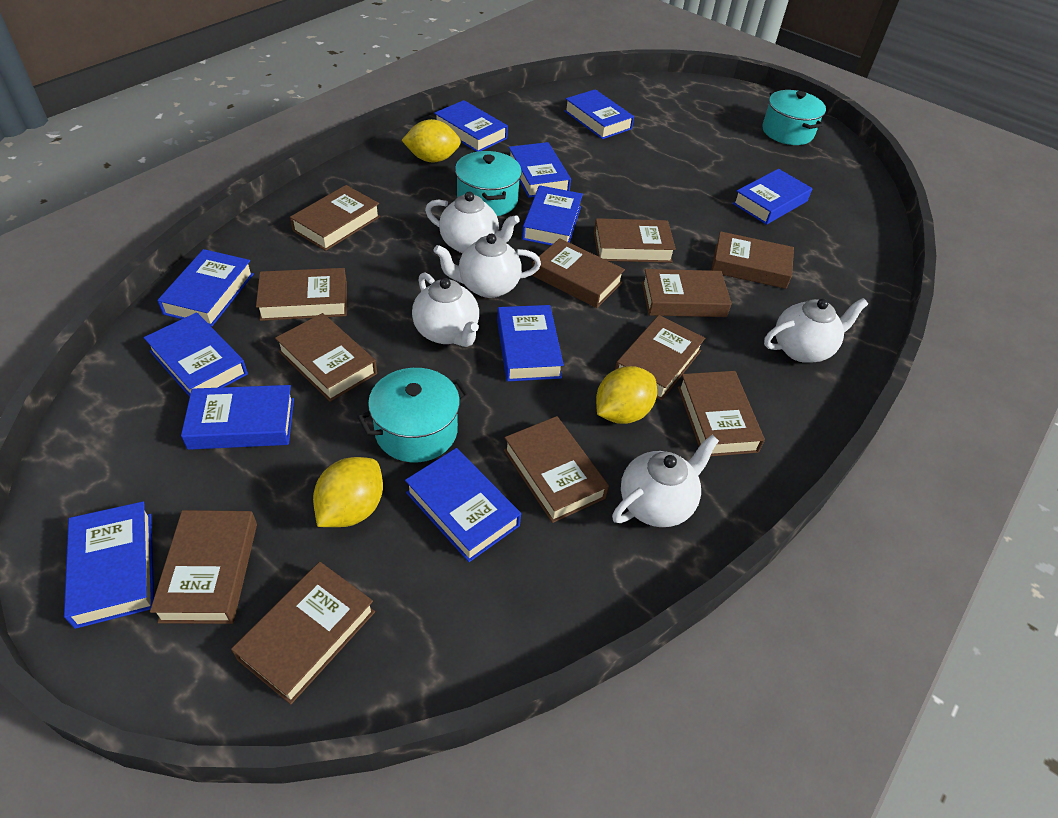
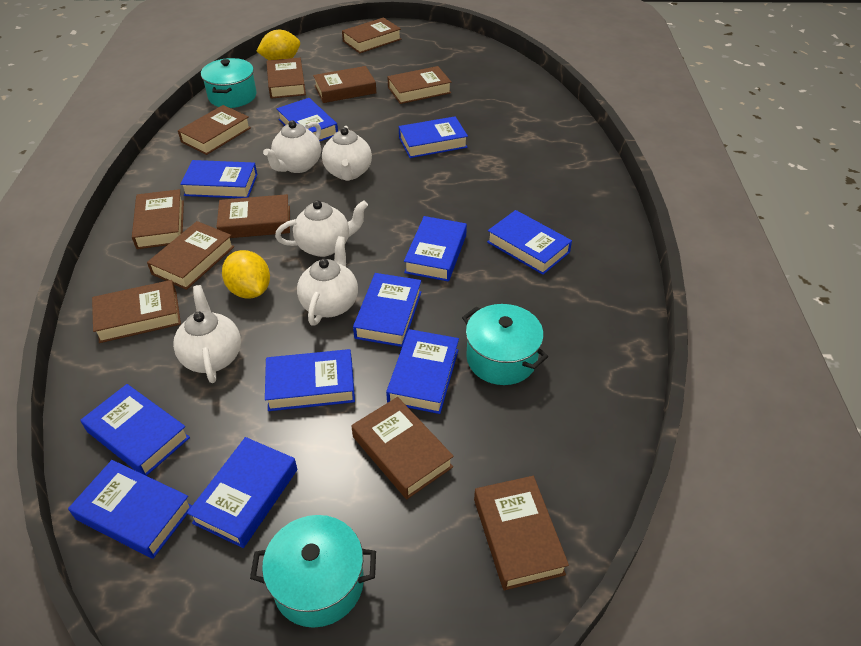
brown book: [150,510,257,624] [231,562,375,704] [256,268,347,321] [275,313,377,402] [290,185,380,251] [504,416,609,523] [532,238,625,308] [594,218,676,263] [615,315,705,400] [642,269,732,317] [678,371,765,456] [711,231,794,289] = 12 -> [92,280,181,343] [132,189,184,249] [147,221,234,290] [178,105,251,155] [217,194,290,238] [267,58,306,99] [313,66,376,103] [342,17,401,53] [351,397,454,499] [387,66,452,104] [474,476,569,591] = 11
yellow lemon: [313,457,383,527] [402,119,461,163] [596,366,657,424] = 3 -> [222,250,270,299] [256,30,300,60] = 2

